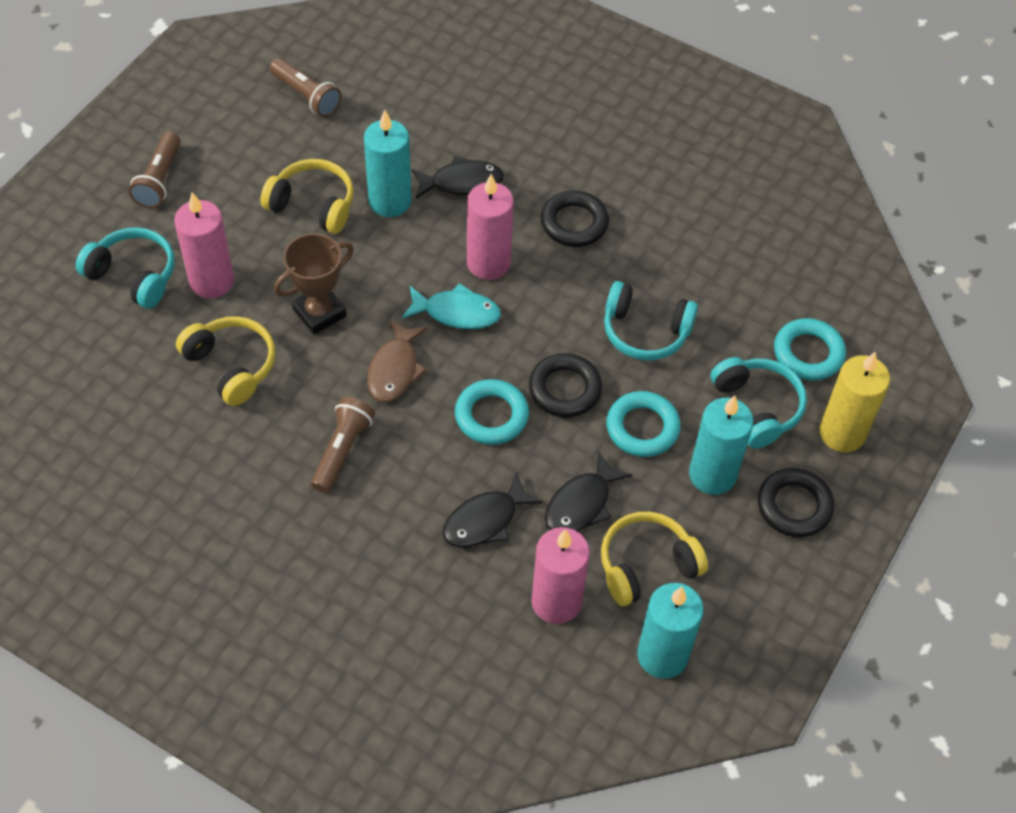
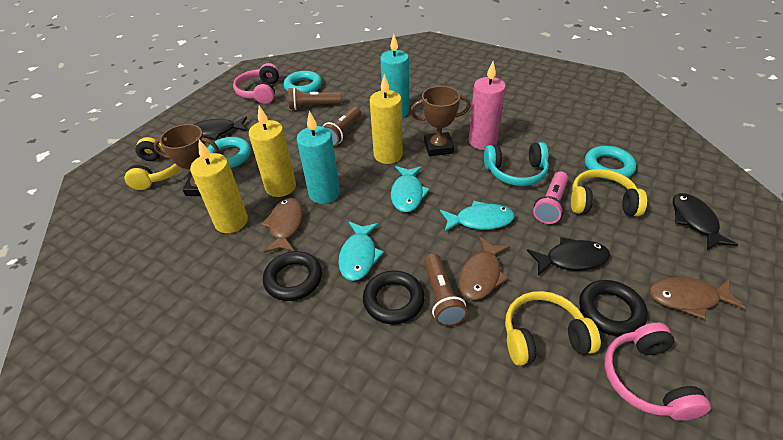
brown fish: [367,319,428,402] = 1 -> [261,198,303,253] [458,237,510,300] [649,277,746,319] = 3
brown trophy: [274,233,354,335] = 1 -> [153,124,219,196] [410,86,471,156] = 2
pink candle: [174,192,234,298] [467,174,514,280] [531,527,590,624] = 3 -> [469,61,506,150] = 1
pink flashlight: none = 0 -> [533,171,568,224] = 1
pink headphones: none = 0 -> [233,63,280,104] [604,323,711,421] = 2
turquoise candle: [364,110,412,217] [637,583,704,679] [689,395,754,495] = 3 -> [297,111,340,204] [380,34,409,117] = 2
turquoise fish: [402,283,501,329] = 1 -> [338,222,384,281] [391,166,430,212] [440,201,515,233] = 3
turquoise headphones: [76,227,174,309] [604,281,698,360] [710,357,807,449] = 3 -> [484,142,549,186] = 1
yellow candle: [819,352,890,452] = 1 -> [190,140,248,233] [249,106,296,197] [370,74,403,164] = 3

